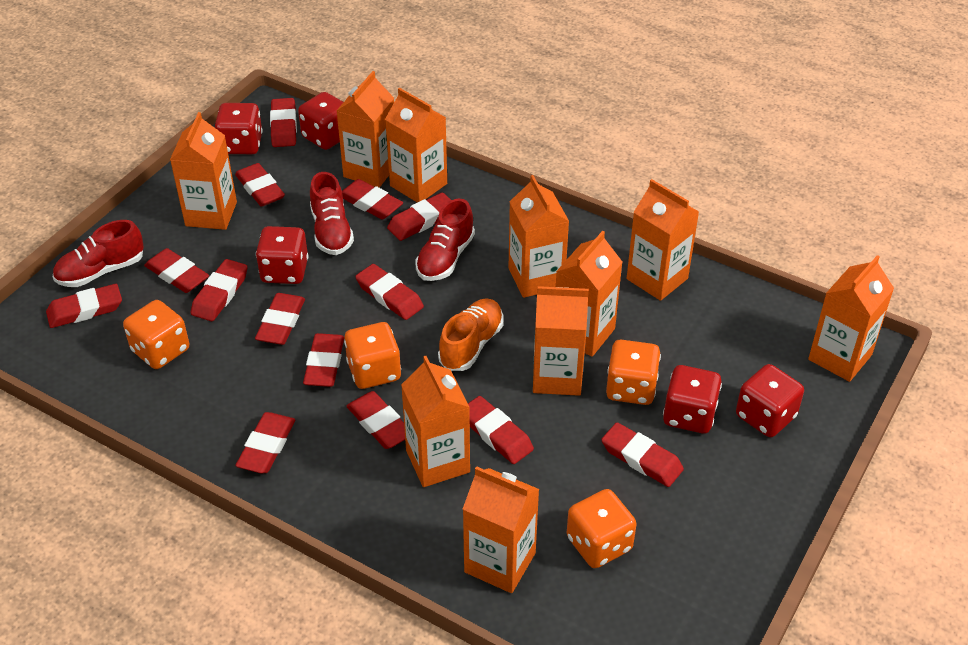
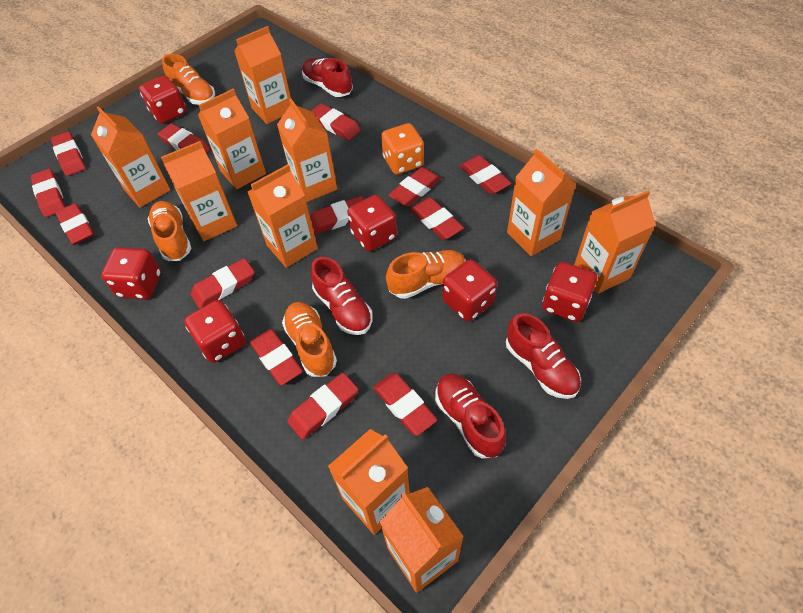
orange dice: [123,300,189,369] [344,322,401,389] [567,489,637,568] [606,340,661,405] = 4 -> [381,123,424,175] = 1
orange shoe: [438,298,503,371] = 1 -> [148,201,192,261] [162,54,215,105] [282,302,337,377] [386,250,466,299] = 4
red dice: [215,103,263,154] [256,226,308,284] [298,92,343,150] [663,365,722,434] [736,364,804,437] = 5 -> [101,247,161,299] [139,75,187,124] [184,300,246,363] [347,195,397,251] [442,260,497,321] [542,262,597,322] = 6
red eraser: [46,284,122,328] [144,248,209,293] [191,259,247,321] [235,163,285,207] [235,412,295,473] [255,293,305,345] [270,98,297,147] [303,333,344,387] [342,179,403,219] [346,391,405,449] [355,264,424,320] [387,192,451,241] [468,396,534,464] [601,422,684,487] = 14 -> [31,169,65,217] [51,131,86,176] [56,203,95,245] [158,123,210,153] [191,258,254,309] [250,329,303,386] [287,373,358,440] [310,196,364,235] [311,104,361,140] [373,373,437,436] [388,167,441,207] [410,197,464,240] [459,155,511,194] = 13
red shoe: [53,220,144,287] [310,172,354,255] [415,199,475,281] = 3 -> [302,58,353,97] [311,257,373,335] [435,374,506,459] [506,313,581,399] = 4

